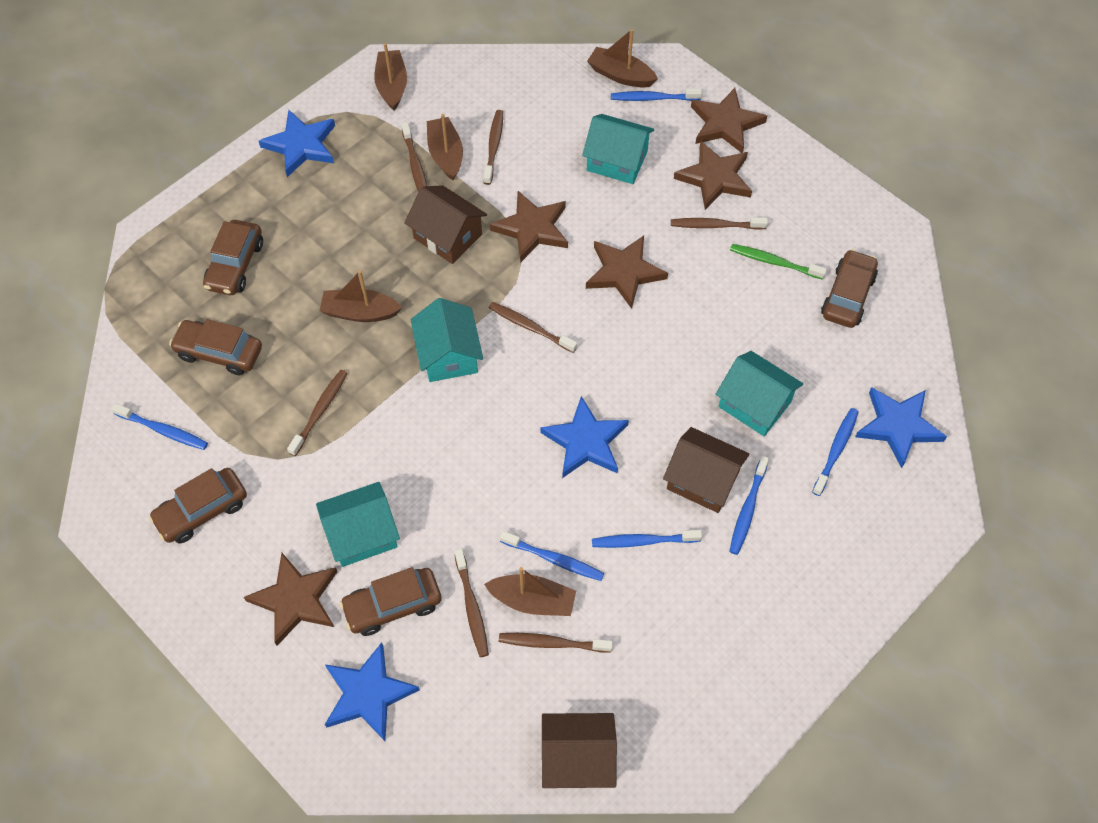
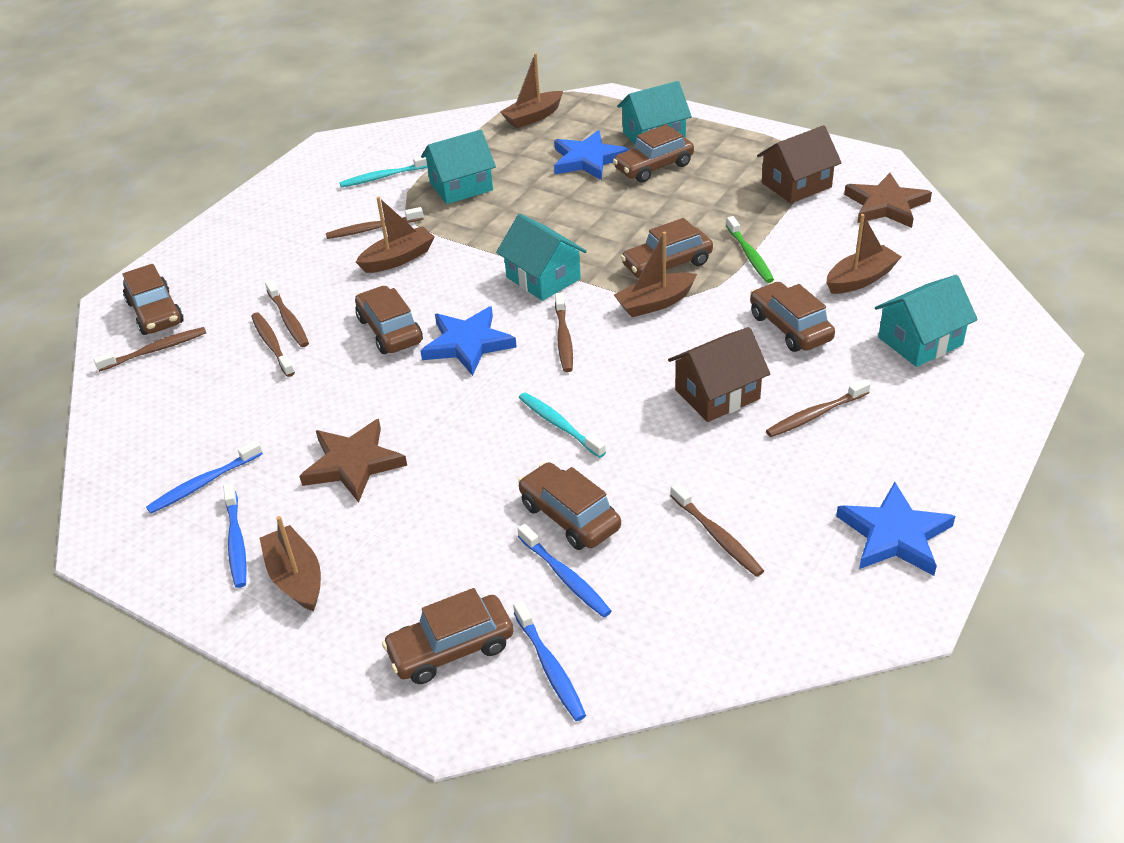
blue star: [259,110,335,177] [325,643,420,741] [540,396,629,478] [855,387,947,468] = 4 -> [420,306,517,376] [554,130,629,180] [836,482,955,576] = 3
blue toothbrush: [111,403,208,450] [500,531,604,581] [592,530,702,548] [611,89,702,101] [729,456,769,555] [812,408,858,496] = 6 -> [146,440,263,514] [223,483,247,588] [513,601,586,721] [518,524,612,618] = 4
brown car: [149,468,247,543] [169,319,262,375] [203,220,263,295] [340,567,442,636] [821,249,878,328] = 5 -> [123,264,184,335] [355,286,423,354] [382,588,513,684] [518,462,621,550] [613,124,694,183] [621,218,713,278] [750,281,835,352] = 7
brown house: [404,185,487,264] [542,713,617,788] [663,427,750,513] = 3 -> [668,327,770,422] [757,125,842,204] = 2
brown star: [244,553,337,646] [490,191,568,262] [586,236,668,309] [674,141,752,210] [691,88,767,153] = 5 -> [299,419,407,503] [844,173,932,228] = 2
turquoise toothbrush: none = 0 -> [340,156,427,188] [519,392,606,458] = 2

